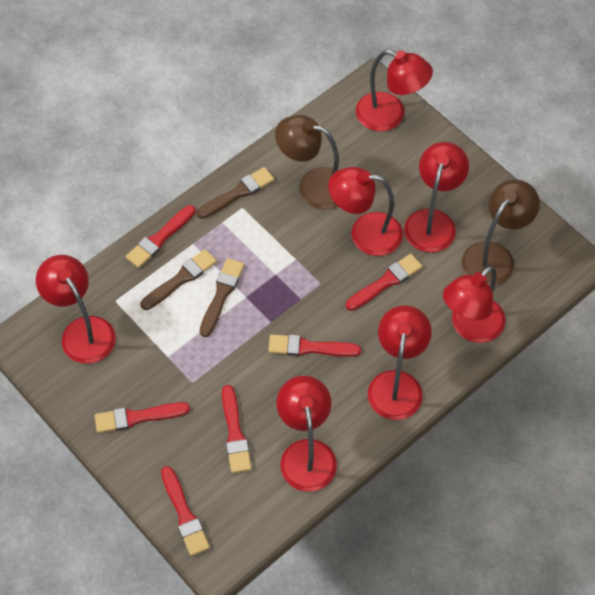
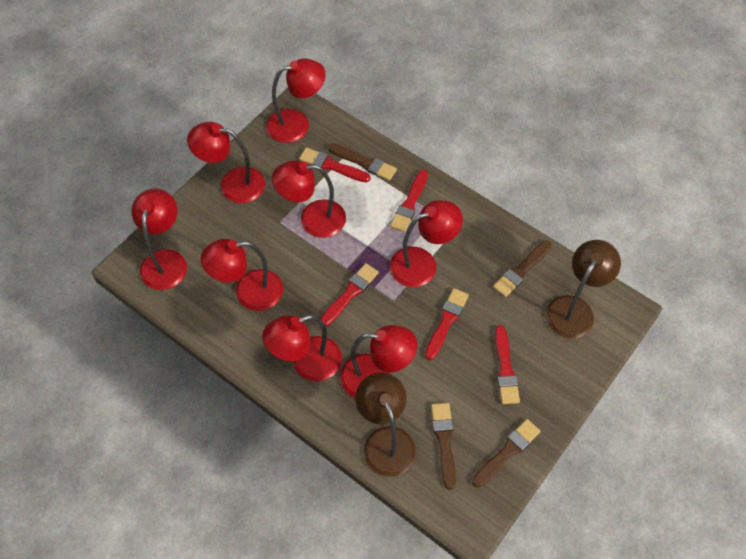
brown brush: [141,249,217,310] [197,167,274,219] [200,258,244,337] = 3 -> [328,143,397,181] [431,403,456,490] [472,419,540,488] [493,241,552,297] = 4
red brush: [95,402,190,433] [126,205,196,268] [161,466,210,556] [222,385,252,473] [268,334,361,357] [346,254,423,311] = 6 -> [299,147,370,182] [321,263,379,326] [390,170,428,232] [425,288,469,360] [495,325,520,404] = 5
red lamp: [36,255,116,364] [277,376,337,492] [328,167,403,256] [356,50,433,131] [368,305,432,420] [404,142,469,253] [443,266,505,343] = 7 -> [132,189,187,290] [187,122,265,203] [201,239,283,311] [262,315,342,381] [266,59,326,143] [272,160,346,238] [340,325,417,398] [390,200,463,287] = 8

